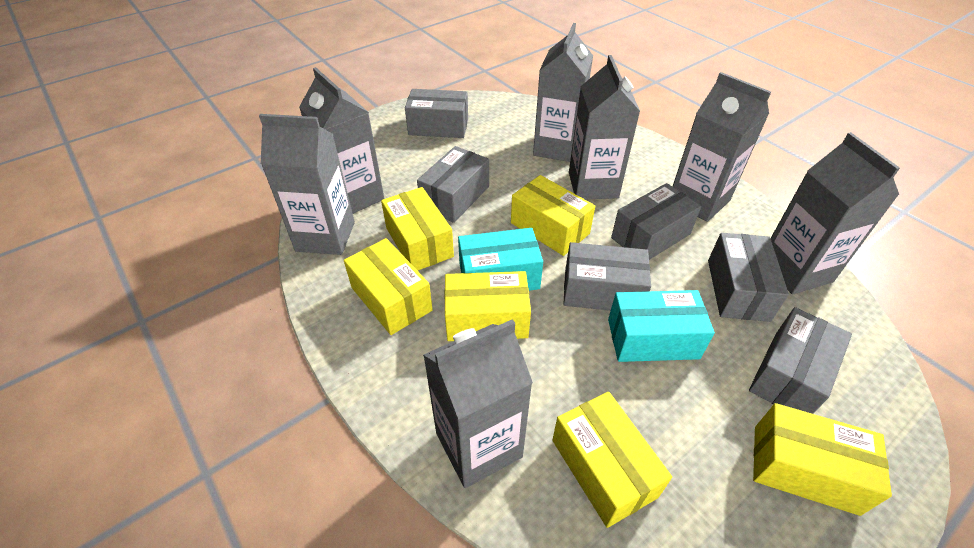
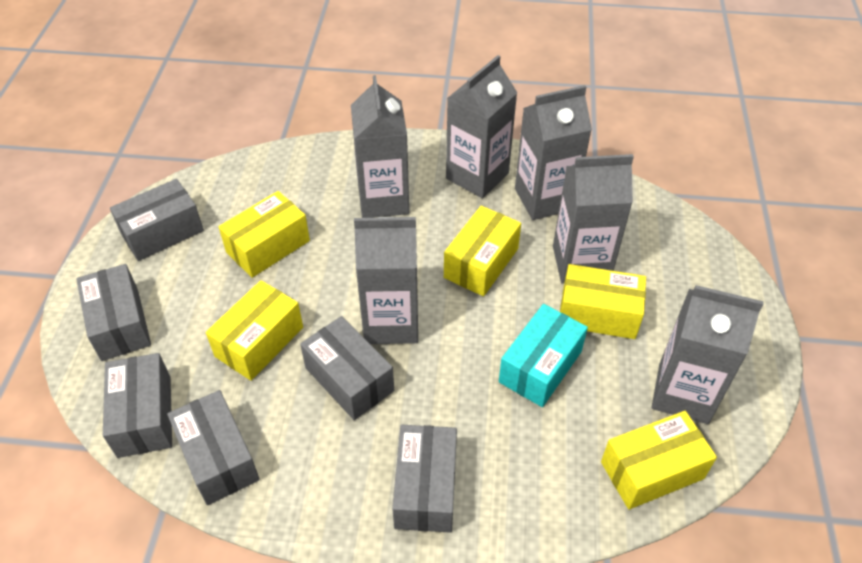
grey carton: [259,114,355,255] [299,67,384,214] [423,319,533,488] [533,23,593,162] [569,55,640,199] [672,72,771,222] [770,132,900,295] = 7 -> [351,75,409,218] [354,217,418,344] [446,55,517,198] [515,85,592,220] [553,154,634,284] [652,285,764,424] = 6
turquoise box: [458,228,543,291] [608,290,715,362] = 2 -> [499,304,588,407] = 1
yellow box: [344,238,433,335] [381,187,454,271] [444,271,531,341] [511,175,595,256] [552,392,672,528] [753,403,892,516] = 6 -> [206,280,303,381] [219,191,310,278] [444,206,521,296] [560,264,646,339] [601,411,717,510] = 5

